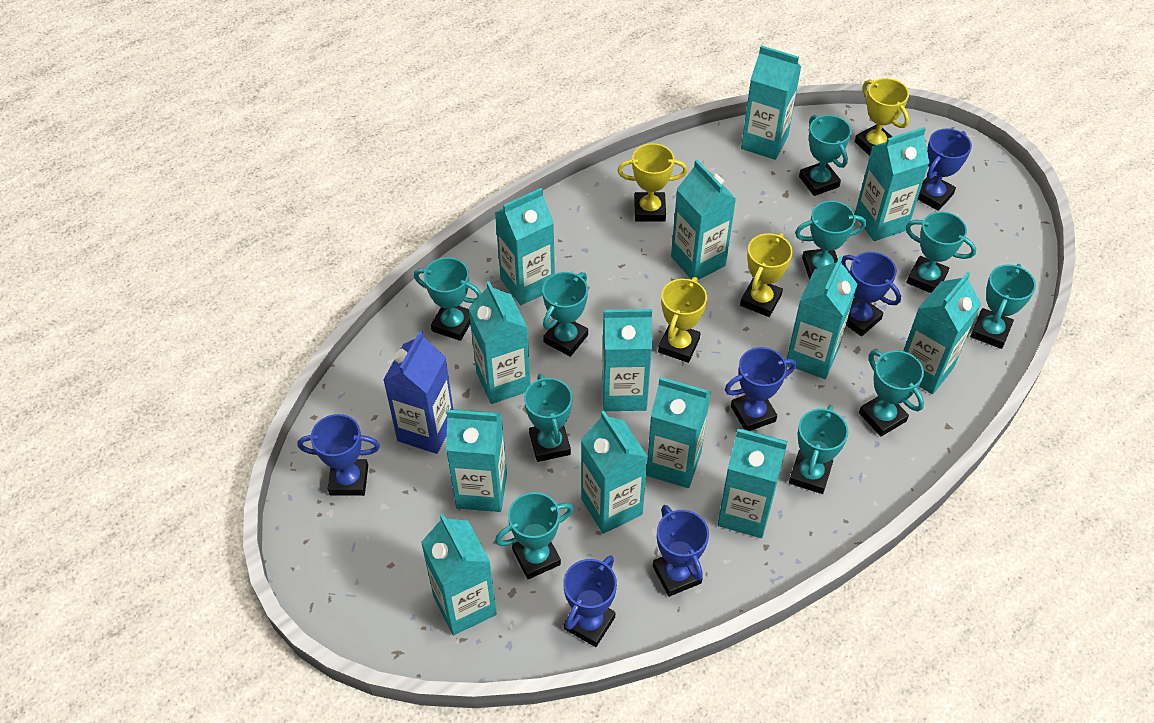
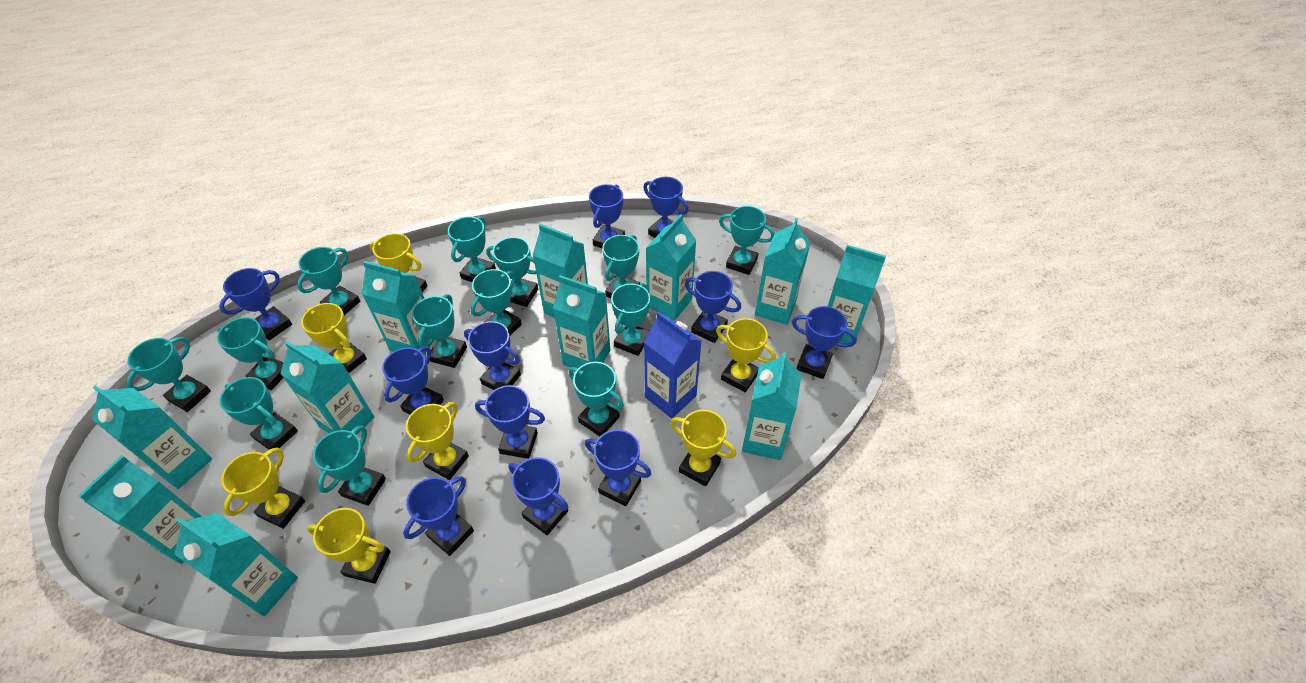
blue trophy: [298,414,380,496] [563,556,617,647] [653,505,709,597] [725,347,796,431] [841,252,901,337] [917,128,972,211] = 6 -> [219,268,292,340] [382,346,444,414] [403,476,474,556] [464,321,521,390] [475,385,545,459] [508,457,568,535] [585,429,651,506] [589,184,625,249] [643,177,689,238] [685,271,741,343] [792,306,857,379] = 11
turquoise carton: [421,514,497,635] [446,409,507,512] [468,281,531,404] [495,188,555,305] [581,411,648,534] [602,309,652,411] [646,377,711,488] [671,160,736,280] [717,429,788,538] [741,46,801,160] [786,256,858,379] [855,127,930,241] [903,272,981,394] = 13 -> [78,455,202,564] [92,385,212,489] [174,513,298,617] [280,340,374,435] [362,261,434,355] [533,224,588,318] [553,275,610,368] [646,214,697,320] [742,352,802,460] [755,218,811,325] [828,245,886,343] = 11
turquoise trophy: [414,257,481,341] [495,492,573,579] [524,374,573,462] [542,272,588,357] [789,405,849,494] [795,201,866,280] [799,115,851,196] [859,350,924,437] [906,211,976,293] [970,264,1036,349] = 10 -> [127,337,211,412] [217,317,284,390] [219,377,298,450] [297,247,360,315] [313,426,386,506] [412,294,467,368] [448,216,496,282] [471,269,522,336] [486,237,538,307] [568,362,624,437] [602,235,640,298] [611,283,650,356] [719,206,775,275] = 13
yellow trophy: [617,143,688,222] [658,277,707,363] [740,233,793,317] [854,78,909,156] = 4 -> [221,447,305,529] [301,303,367,373] [307,508,391,584] [370,233,428,292] [406,402,469,480] [670,410,736,486] [716,318,776,392] = 7

